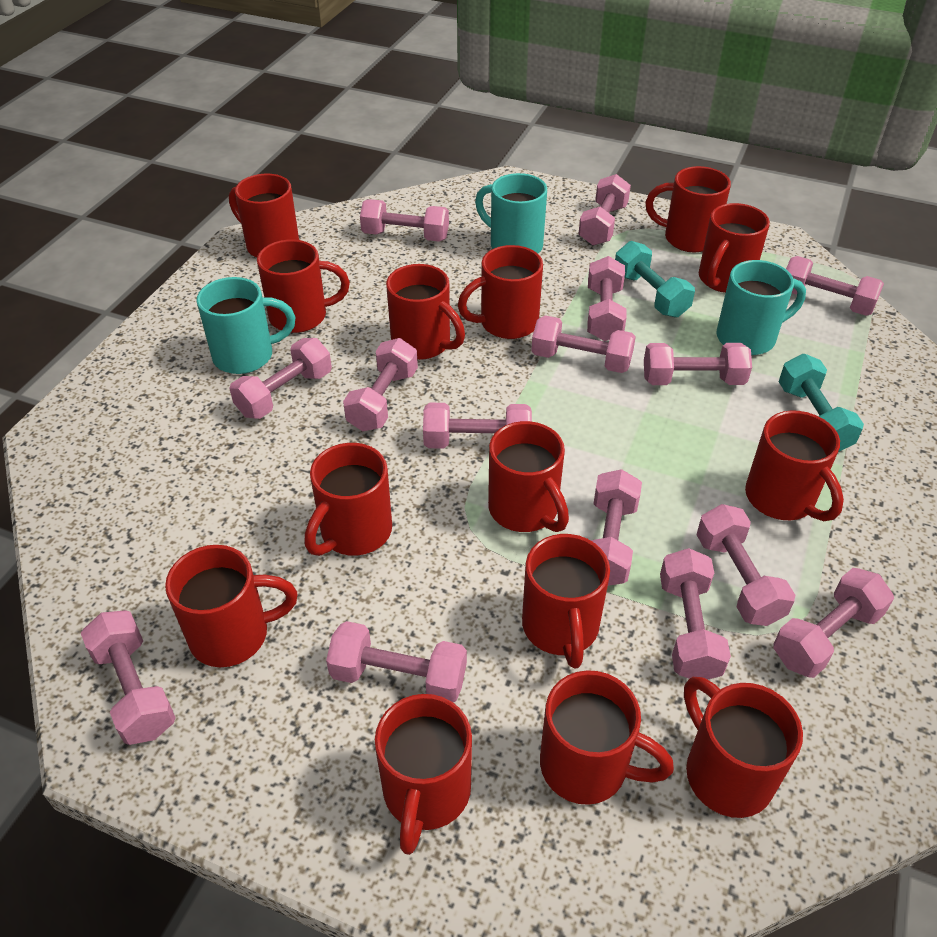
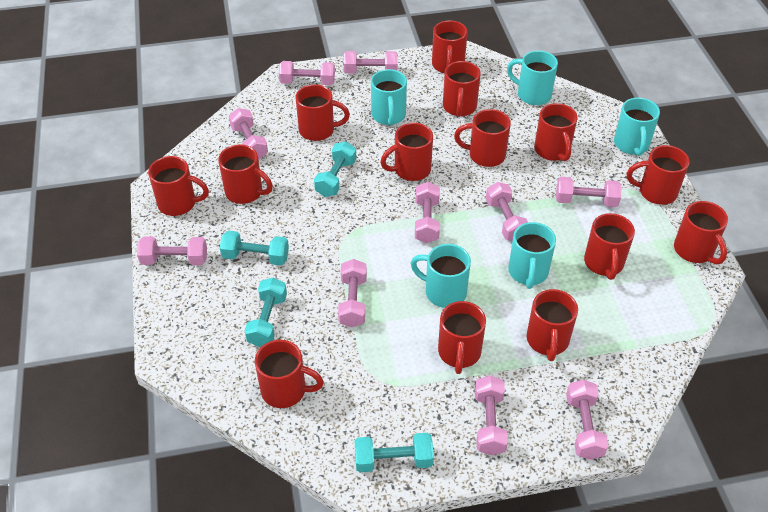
pink dumbbell: [81,610,176,745] [229,338,332,419] [326,621,467,702] [343,338,418,432] [360,199,449,242] [423,403,532,449] [531,315,636,373] [578,174,631,245] [587,256,627,341] [591,469,642,586] [644,343,752,385] [660,548,731,680] [697,504,795,626] [773,568,894,678] [786,256,884,316] = 15 -> [137,237,207,265] [229,108,268,160] [279,61,335,85] [338,259,367,328] [344,51,397,74] [415,182,440,243] [475,376,508,455] [486,182,528,241] [556,177,622,207] [566,380,609,460] = 10
turquoise dumbbell: [615,241,695,318] [779,354,864,452] = 2 -> [220,231,289,265] [245,277,287,347] [314,141,356,197] [355,433,434,472] = 4
turquoise mug: [196,277,295,374] [475,173,547,253] [716,260,806,355] = 3 -> [371,69,407,126] [410,244,471,308] [507,51,558,105] [508,222,556,289] [614,98,660,156] = 5

